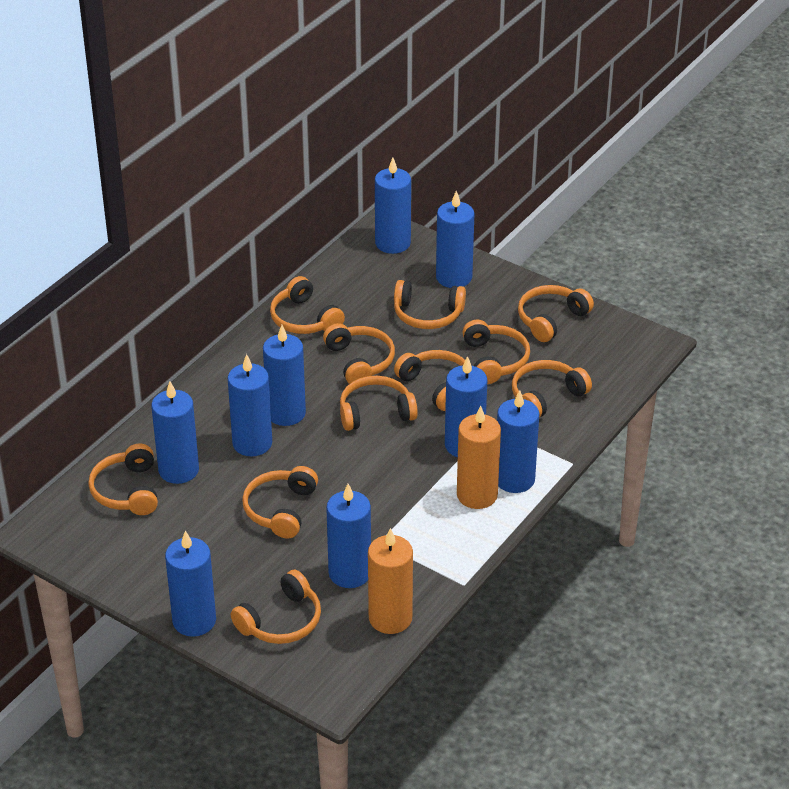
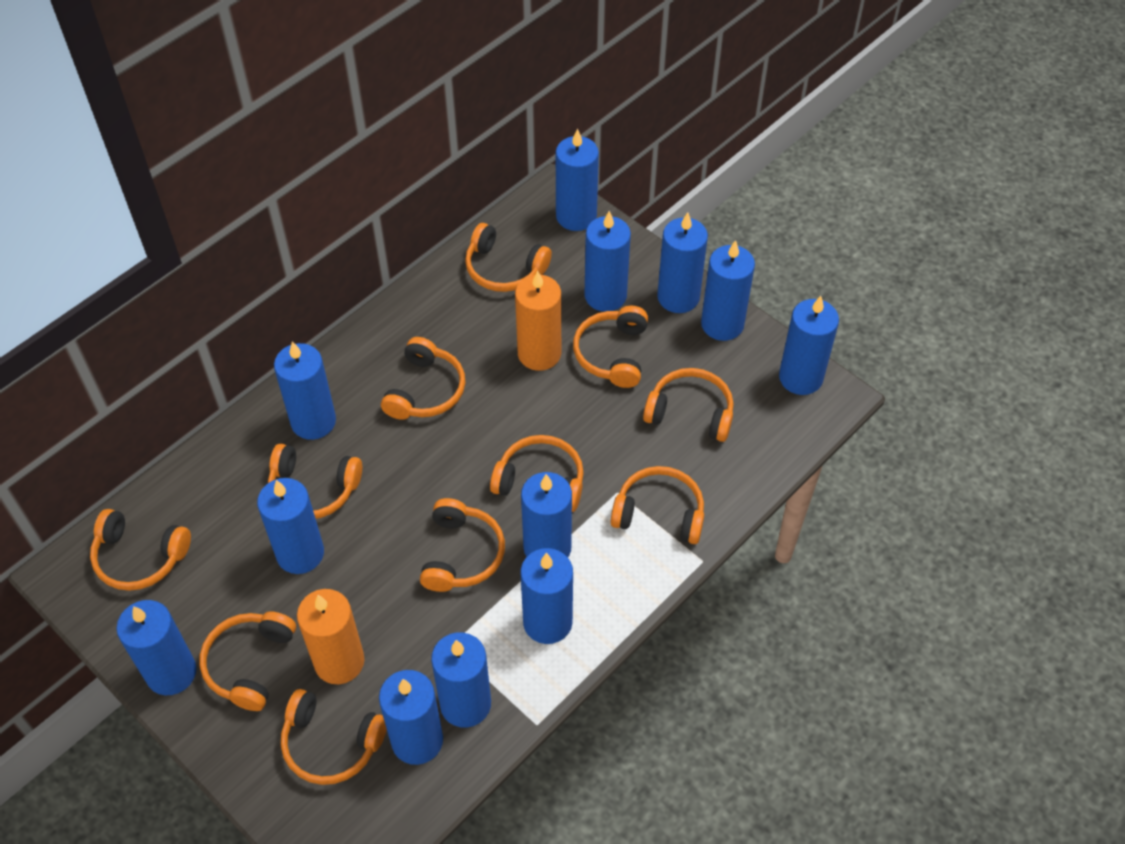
blue candle: [151,382,199,484] [165,530,216,637] [228,354,272,456] [263,325,306,426] [326,484,371,588] [375,158,411,254] [436,191,474,288] [445,356,487,457] [497,390,540,493] = 9 -> [116,600,197,695] [257,478,324,574] [274,341,336,440] [379,670,443,765] [431,632,491,728] [520,548,573,644] [521,472,572,557] [556,129,599,231] [584,211,631,312] [657,212,708,313] [701,240,755,341] [779,296,839,395] = 12

